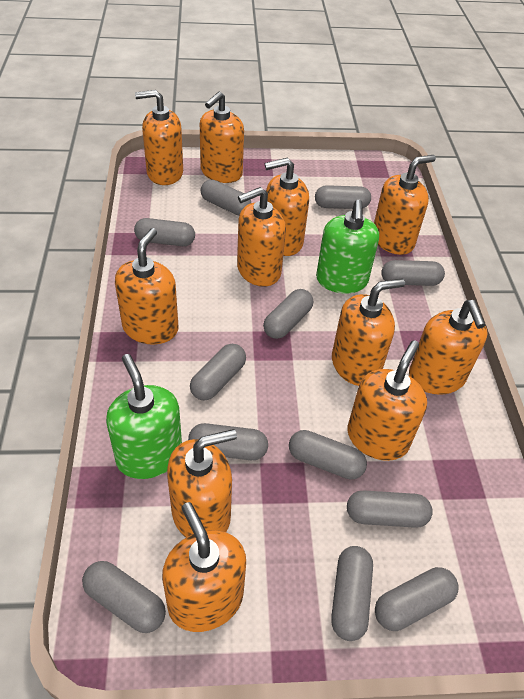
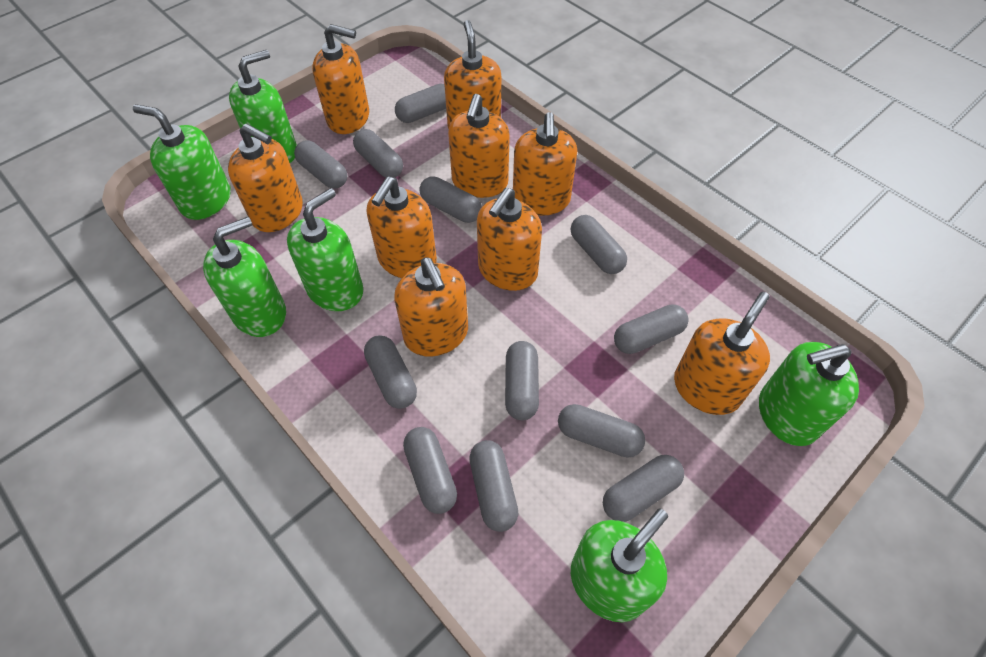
green soap dispenser: [106,354,182,479] [316,200,379,293] = 2 -> [133,104,231,220] [203,217,286,337] [229,50,297,163] [287,188,363,311] [571,508,668,622] [759,342,859,446] = 6
orange soap dispenser: [115,228,179,345] [135,90,183,185] [162,502,246,632] [167,429,237,537] [200,91,244,183] [237,187,286,287] [265,158,309,256] [332,278,405,386] [347,340,427,461] [374,155,436,255] [409,300,487,395] = 11 -> [228,124,303,232] [312,24,369,134] [367,177,437,278] [394,257,468,356] [444,20,501,129] [448,94,510,198] [477,188,542,291] [513,112,577,216] [674,292,770,415] = 9

